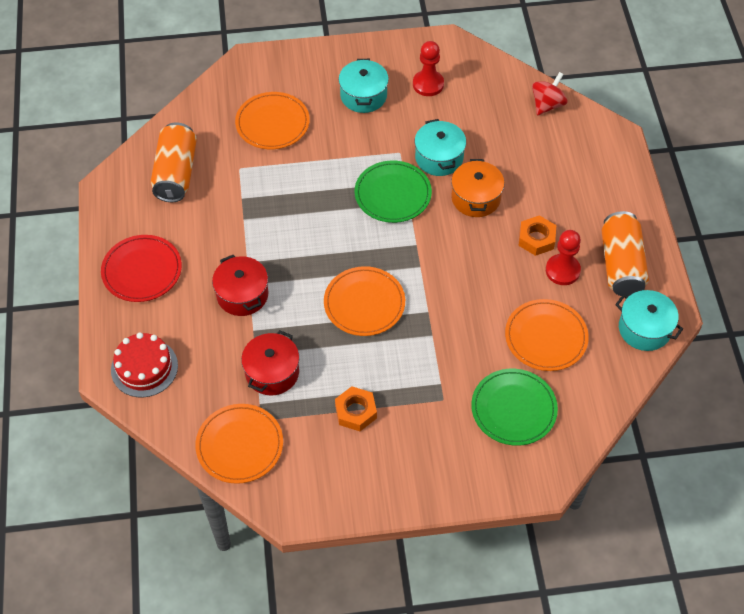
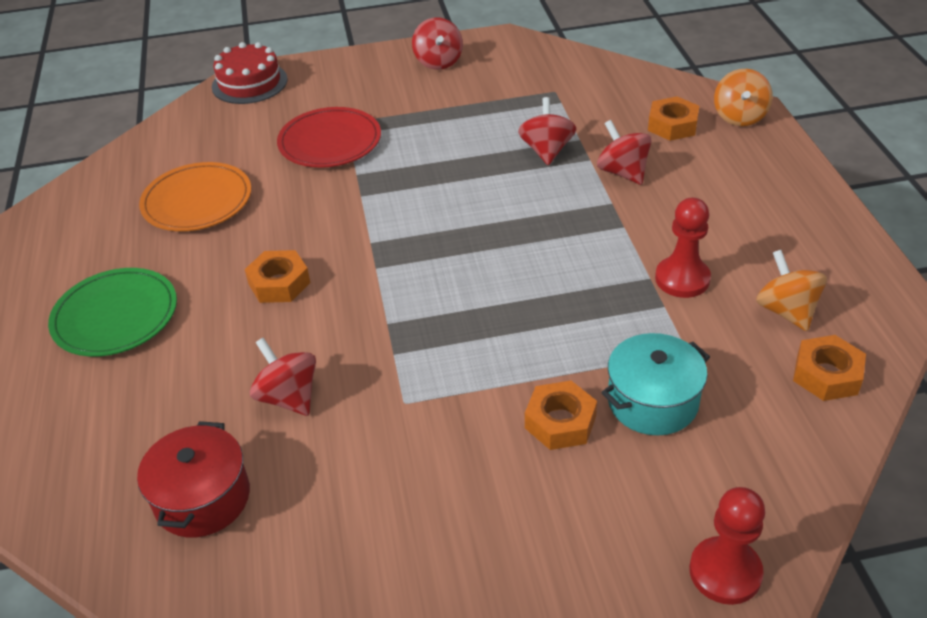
green plate: [354,160,432,223] [471,369,558,446] = 2 -> [48,268,177,357] = 1
orange can: [151,122,197,202] [602,211,649,297] = 2 -> none = 0
orange nut: [335,386,377,431] [519,215,556,256] = 2 -> [245,250,310,303] [525,381,597,450] [648,96,699,141] [793,335,866,401] = 4
orange plate: [195,404,283,484] [235,92,310,149] [324,266,405,336] [505,299,589,371] = 4 -> [139,162,251,231] = 1
orange pot: [451,159,504,217] = 1 -> none = 0
orange spinning top: none = 0 -> [714,69,773,126] [756,250,827,331] = 2
red pot: [212,255,268,316] [241,330,299,396] = 2 -> [137,421,250,537] = 1
red spinning top: [532,72,568,115] = 1 -> [250,338,316,416] [412,17,463,70] [518,97,576,165] [597,120,651,185] = 4
turquoise pot: [339,59,389,113] [415,119,466,176] [615,290,683,351] = 3 -> [601,333,710,435] = 1

